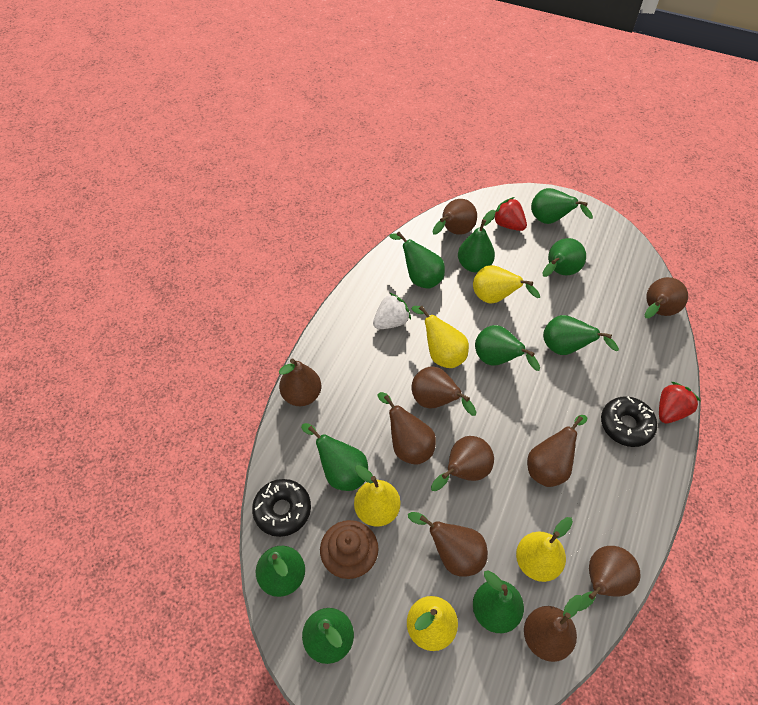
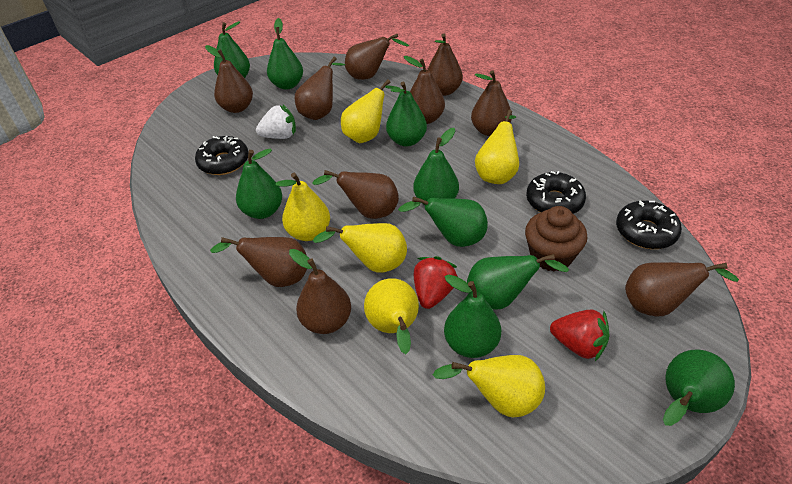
black donut: [252,479,311,537] [601,396,657,447] = 2 -> [195,136,249,175] [526,171,586,214] [616,200,682,249] = 3
green pear: [256,546,305,597] [301,423,368,491] [302,608,354,664] [389,232,445,289] [458,210,495,272] [473,570,524,633] [475,325,540,371] [531,188,593,224] [542,238,586,277] [543,315,619,355] = 10 -> [214,21,250,78] [236,148,282,219] [267,18,303,90] [386,82,427,147] [398,197,488,247] [413,128,459,205] [444,274,501,358] [467,254,569,310] [663,349,735,426] = 9
yellow pear: [354,465,400,527] [407,596,458,651] [411,306,469,368] [473,265,540,304] [516,517,573,582] = 5 -> [276,173,330,241] [313,223,407,273] [341,79,400,143] [364,278,419,354] [433,355,545,418] [475,110,519,184] = 6

